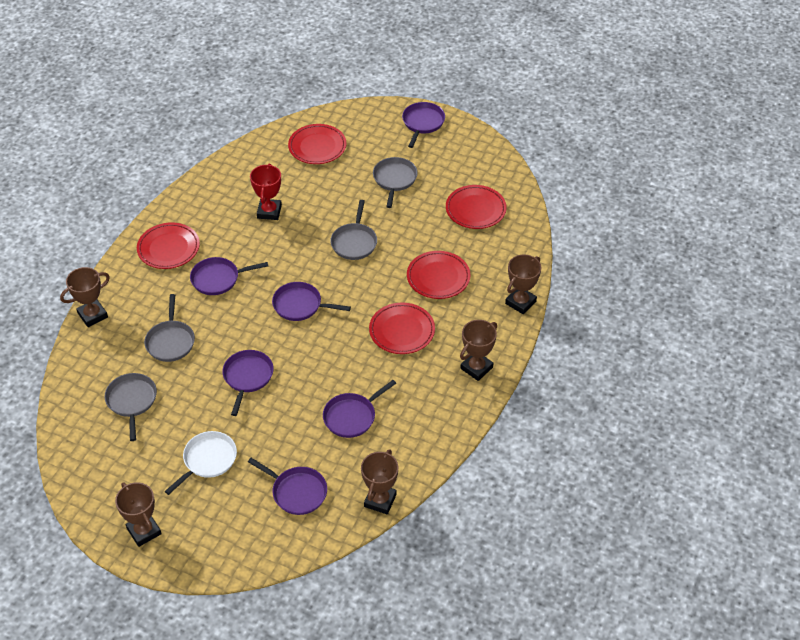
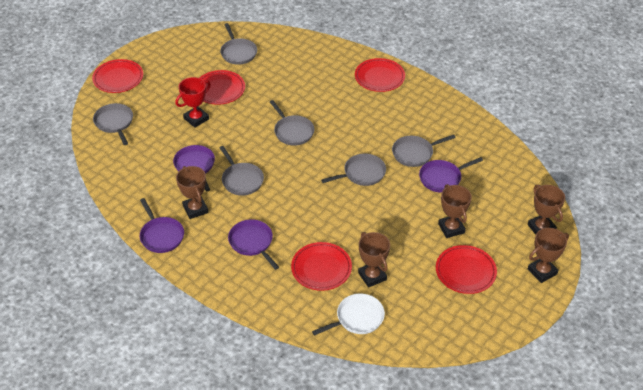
grey pan: [105,373,157,441] [144,294,195,362] [330,200,377,260] [373,157,418,208] = 4 -> [93,103,133,145] [219,146,264,196] [220,23,257,65] [270,100,314,146] [321,154,386,186] [392,134,456,167] = 6
purple pan: [190,257,268,295] [222,350,274,416] [248,458,327,515] [272,282,351,321] [323,380,396,438] [402,102,445,148] = 6 -> [140,198,184,253] [173,145,215,191] [228,219,279,270] [419,157,483,193] = 4

